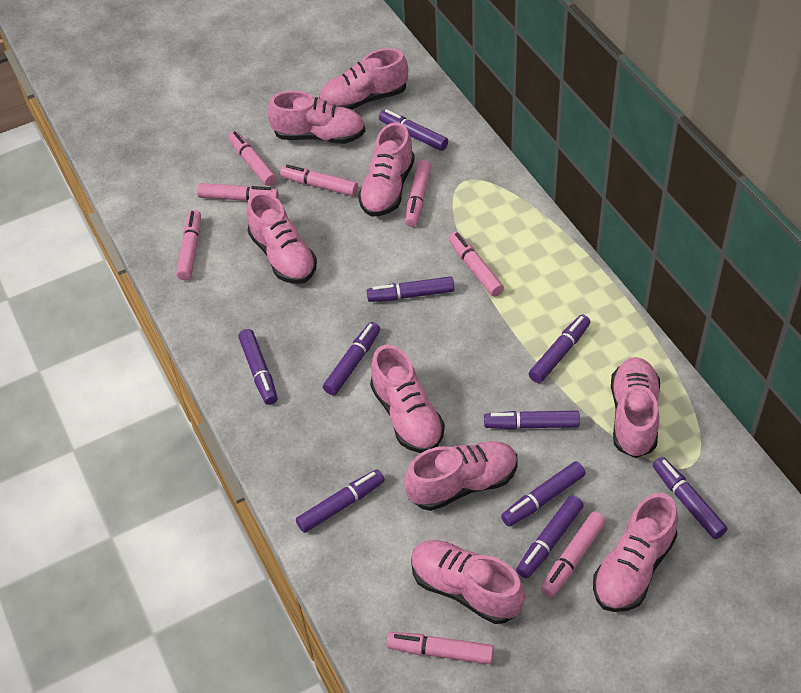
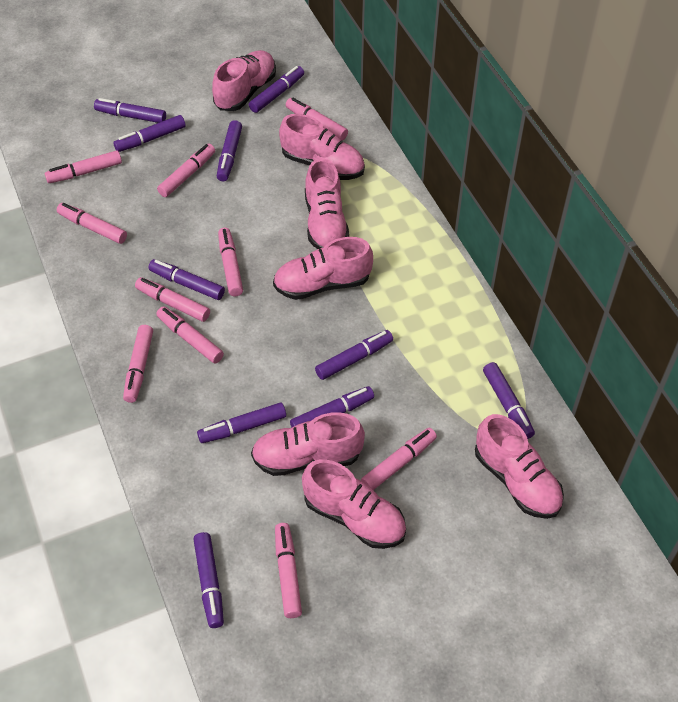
pink marker: [176,210,201,280] [197,183,279,201] [228,131,277,186] [280,164,358,196] [386,632,494,664] [405,160,431,227] [448,232,504,296] [541,512,606,597] = 8 -> [45,150,122,183] [57,203,127,244] [123,325,153,403] [135,277,210,322] [156,306,224,364] [157,144,215,197] [218,228,243,296] [275,523,302,618] [286,98,348,141] [361,428,437,490] = 10
pink shoe: [246,192,317,284] [268,91,365,144] [319,48,408,110] [358,122,415,217] [370,344,445,453] [404,441,518,511] [411,540,525,624] [593,493,678,612] [611,357,660,458] = 9 -> [212,50,276,111] [251,412,365,476] [273,237,373,300] [279,114,365,180] [302,459,406,549] [305,158,349,249] [475,414,564,519] = 7

